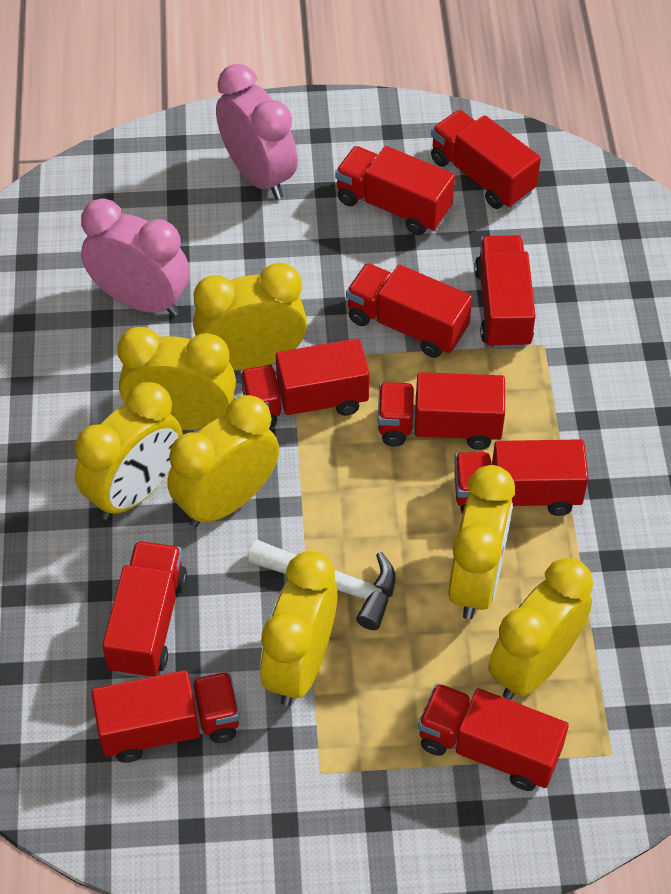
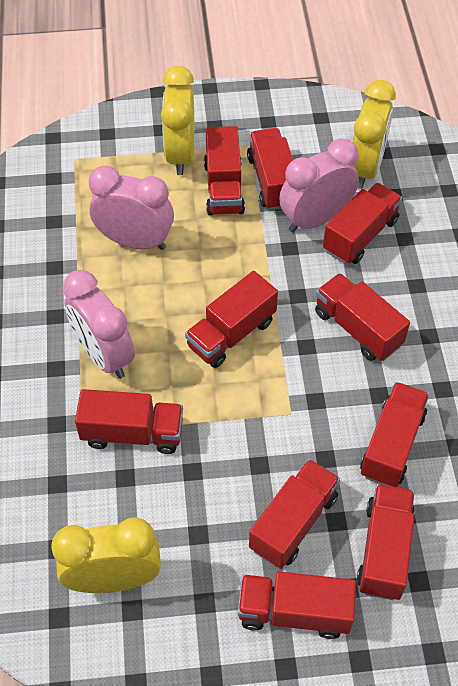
pink clock: [81,198,190,316] [216,64,298,199] = 2 -> [63,270,135,379] [89,165,174,250] [279,139,359,233] = 3
white hammer: [248,540,396,630] = 1 -> none = 0
yellow clock: [75,382,182,520] [118,327,236,430] [167,395,279,527] [193,263,307,370] [260,551,338,706] [448,465,515,619] [488,558,593,700] = 7 -> [51,517,161,593] [161,66,194,175] [353,80,396,188] = 3

